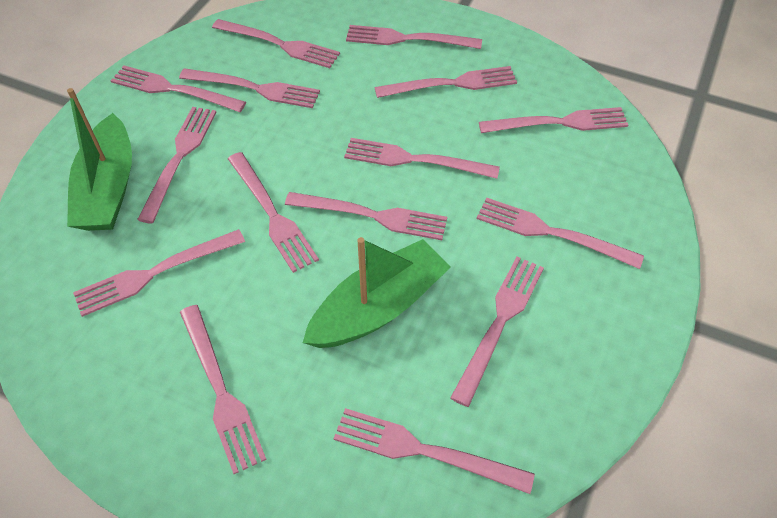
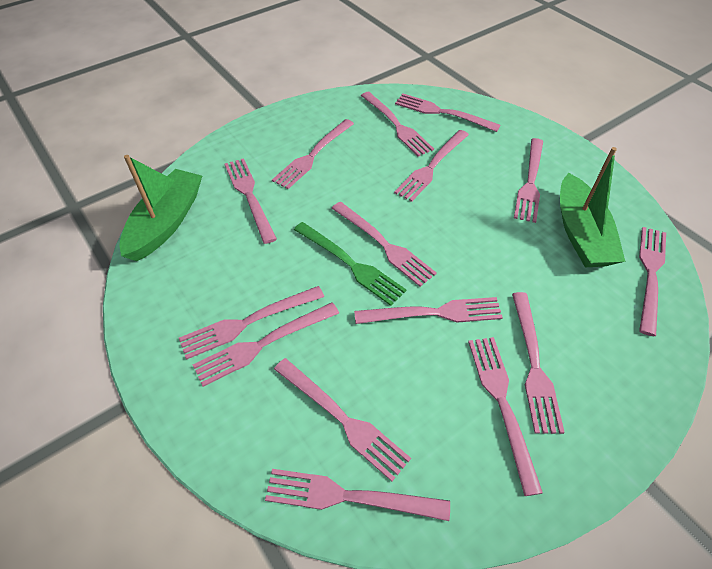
green fork: none = 0 -> [294,222,407,306] = 1

